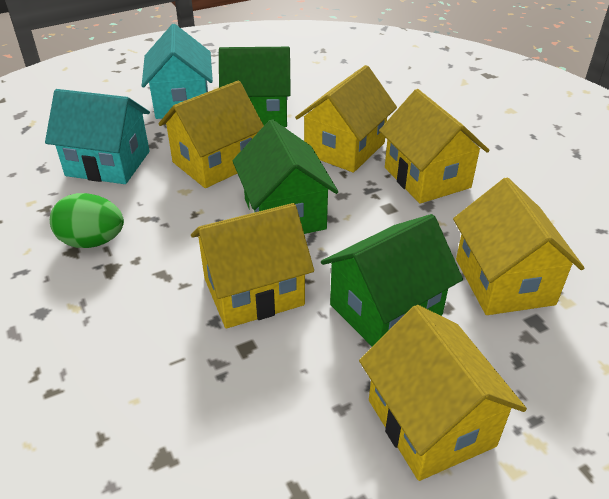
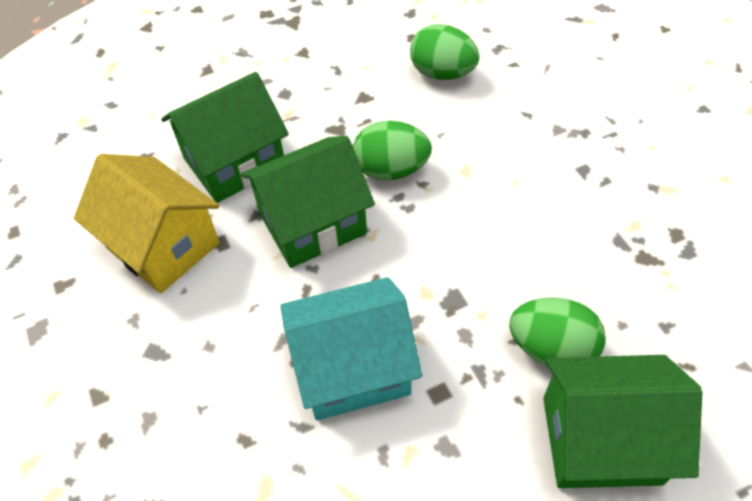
green egg: [50,193,124,248] = 1 -> [353,121,432,181] [410,24,480,80] [509,297,606,367] = 3
turquoise house: [45,89,150,184] [142,24,213,119] = 2 -> [280,277,422,421] = 1
yellow house: [158,81,264,188] [191,203,314,329] [295,65,397,173] [359,305,527,481] [379,89,489,204] [453,177,584,315] = 6 -> [74,154,220,294] = 1

